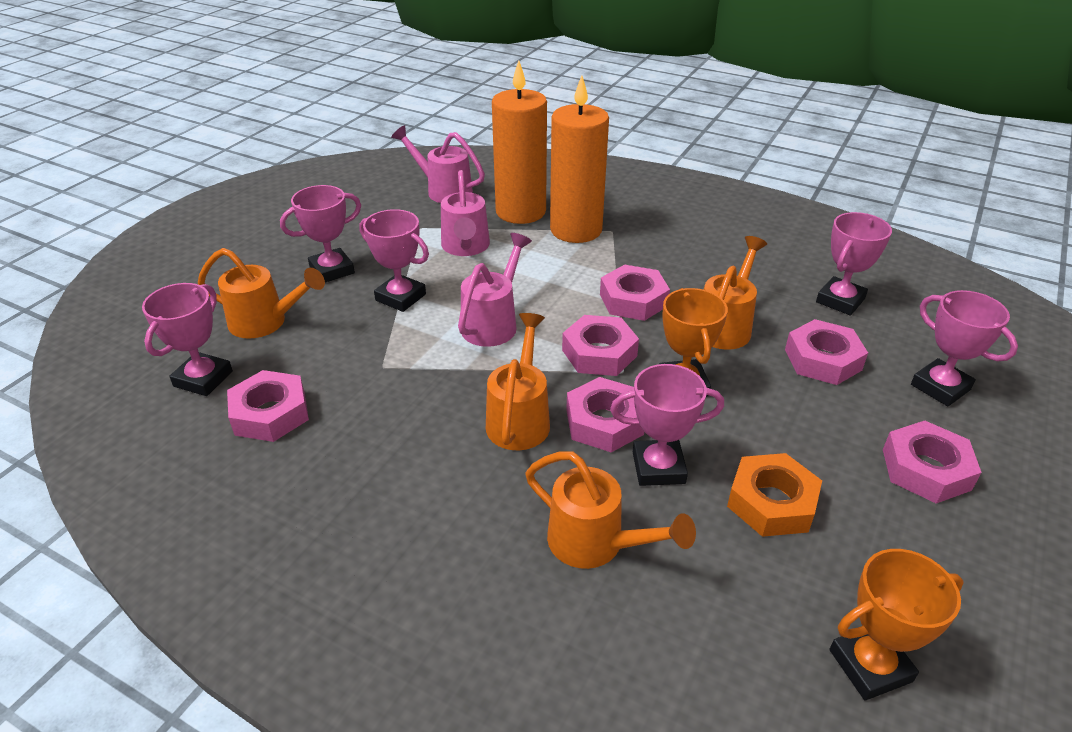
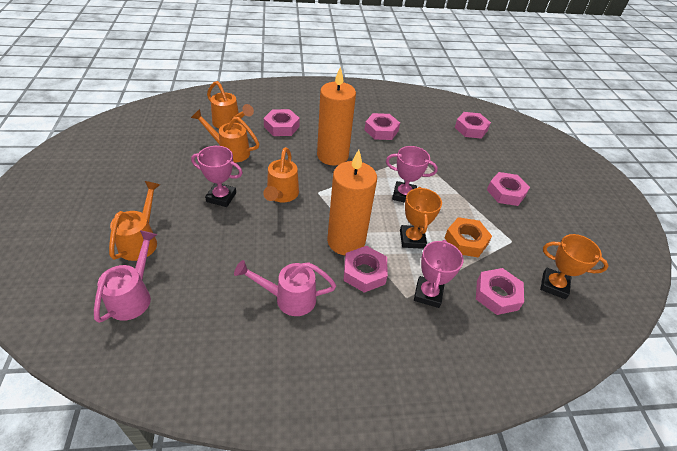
pink trophy: [142,283,233,396] [280,185,361,282] [359,209,429,312] [610,364,724,486] [816,212,892,315] [911,290,1018,406] = 6 -> [191,146,243,207] [386,146,438,203] [414,240,463,308] = 3
pink watering can: [391,125,485,203] [441,170,490,256] [458,233,532,347] = 3 -> [94,230,157,323] [234,260,336,316] = 2

